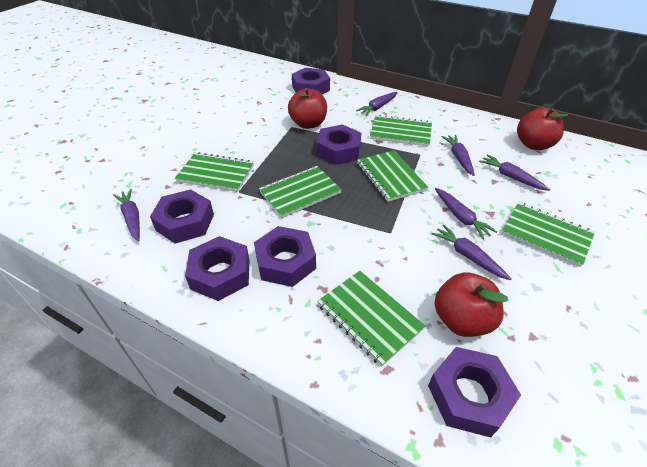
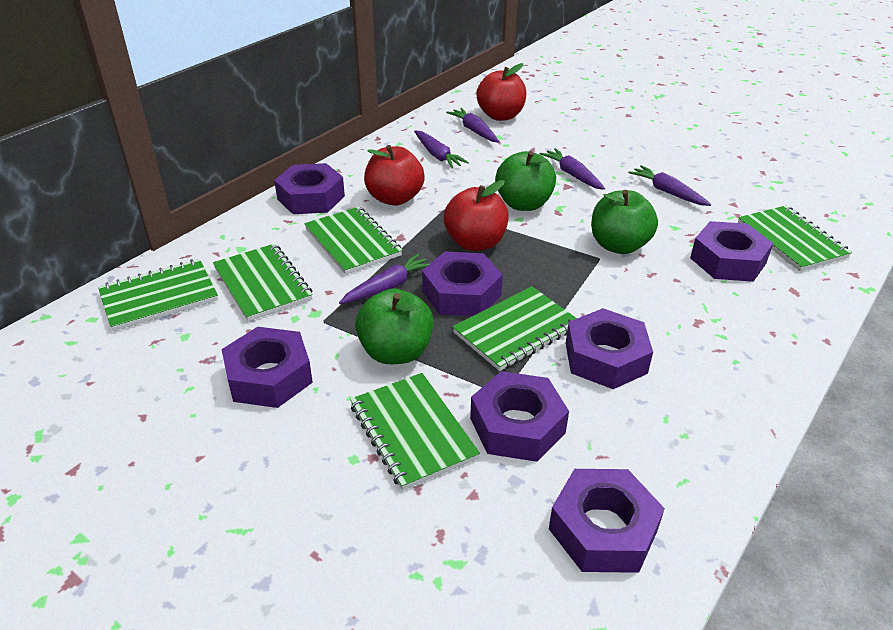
green apple: none = 0 -> [355,288,434,364] [495,151,556,211] [591,190,658,254] = 3
purple carrot: [113,189,140,241] [356,92,398,116] [431,224,511,280] [435,188,497,239] [441,135,475,176] [479,154,550,191] = 6 -> [339,253,431,304] [414,130,469,169] [446,108,499,143] [540,148,605,190] [628,165,712,206] = 5
purple nut: [150,189,214,244] [185,236,249,301] [254,226,316,287] [292,68,330,95] [316,124,361,165] [428,347,521,438] = 6 -> [221,327,313,408] [274,163,345,214] [422,252,503,316] [470,371,569,462] [549,469,665,573] [566,308,653,389] [690,221,773,282] = 7

